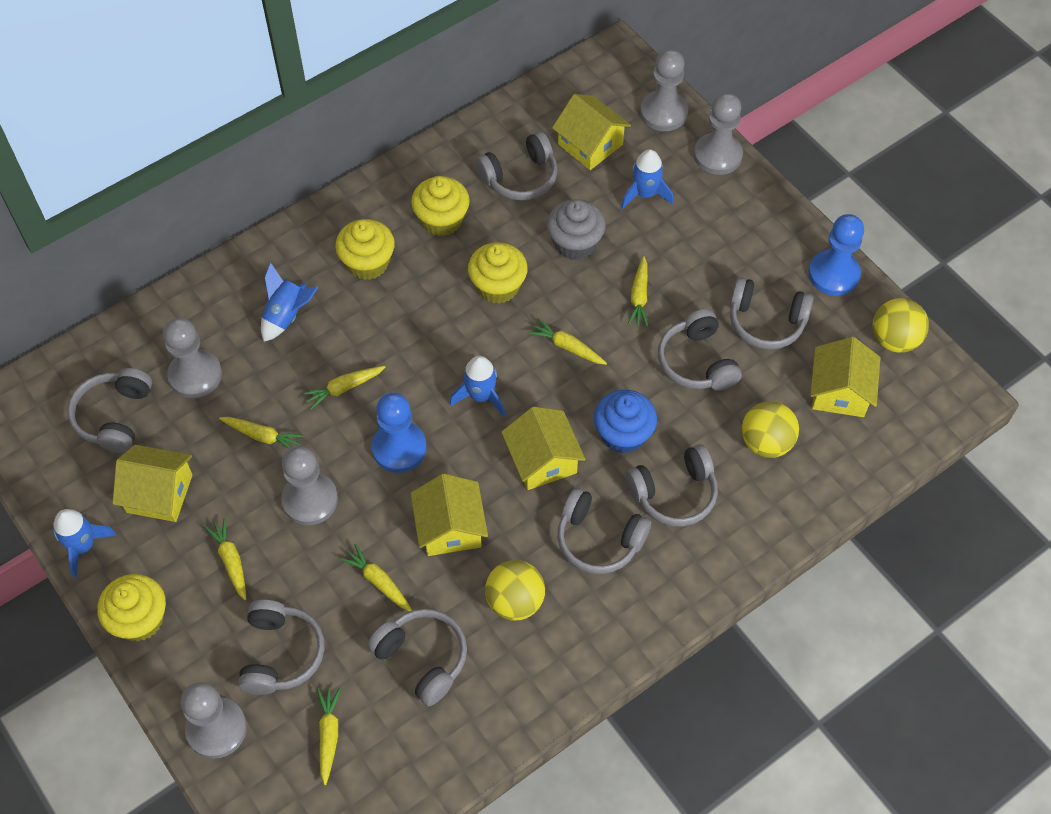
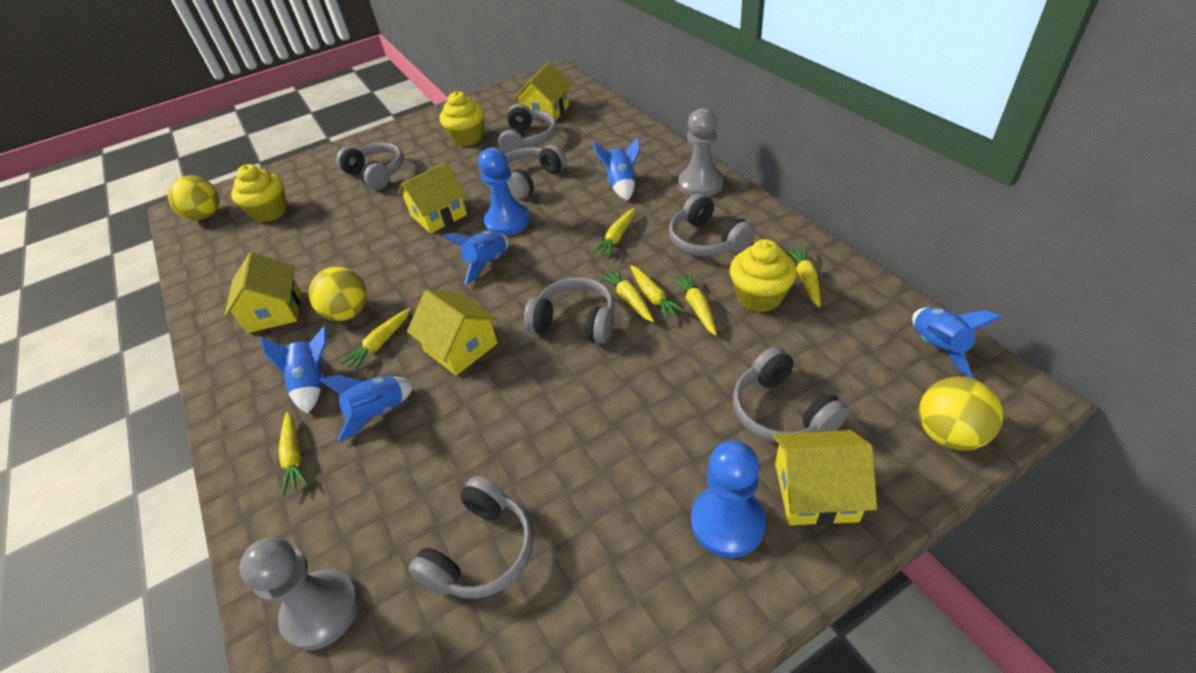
blue cupcake: [594,389,657,454] = 1 -> none = 0
blue rocket: [53,509,117,578] [261,262,318,342] [450,356,505,416] [621,149,673,209] = 4 -> [261,326,327,414] [319,375,414,442] [442,231,509,285] [592,137,640,201] [912,307,1002,378] = 5
grey cupcake: [547,199,605,260] = 1 -> none = 0
grey headphones: [67,368,152,453] [238,600,324,695] [367,609,467,706] [476,131,558,201] [557,488,651,574] [626,444,718,526] [658,309,742,391] [730,277,814,349] = 8 -> [336,143,404,190] [409,476,533,599] [498,104,557,154] [505,145,566,199] [524,277,615,344] [669,193,755,257] [733,347,849,443] = 7
grey pawn: [163,317,222,398] [181,682,247,759] [281,446,338,525] [640,49,688,131] [694,93,743,175] = 5 -> [239,537,359,651] [678,108,724,197] = 2
yellow cupcake: [97,574,166,642] [335,219,395,280] [411,176,470,236] [468,242,528,304] = 4 -> [231,164,287,222] [439,91,484,146] [730,239,797,312] = 3

